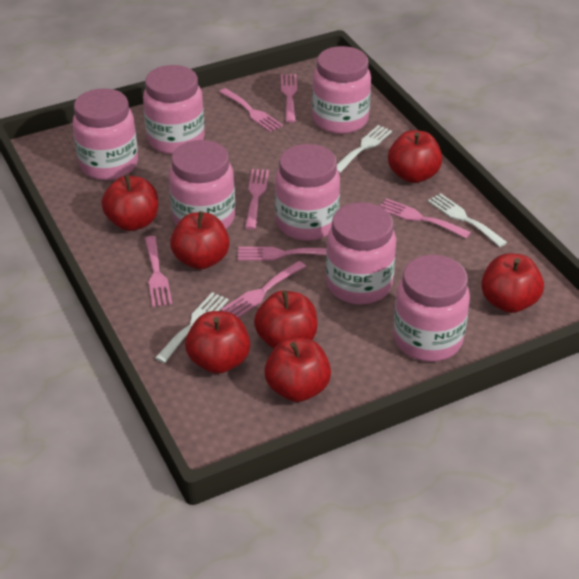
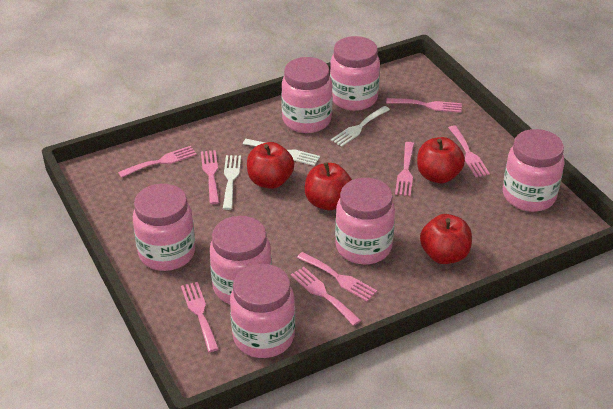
pink fork: [145,236,172,307] [219,88,283,132] [221,261,306,318] [238,247,327,261] [245,169,269,230] [281,74,297,123] [380,198,471,239] = 7 -> [118,146,197,178] [181,282,219,352] [201,150,219,204] [291,267,361,326] [297,252,377,301] [386,98,462,113] [395,142,414,197] [448,125,490,177] = 8
red apple: [101,174,158,231] [170,211,230,270] [185,311,250,374] [254,291,318,349] [264,338,331,402] [388,130,442,183] [481,254,544,313] = 7 -> [247,142,294,189] [305,162,352,210] [417,137,465,183] [420,214,472,264] = 4

